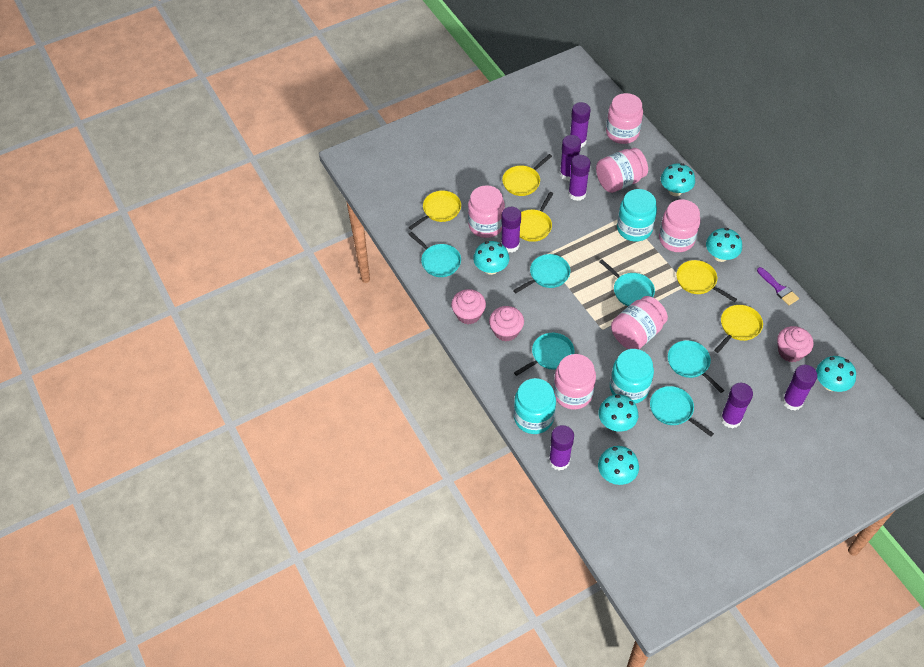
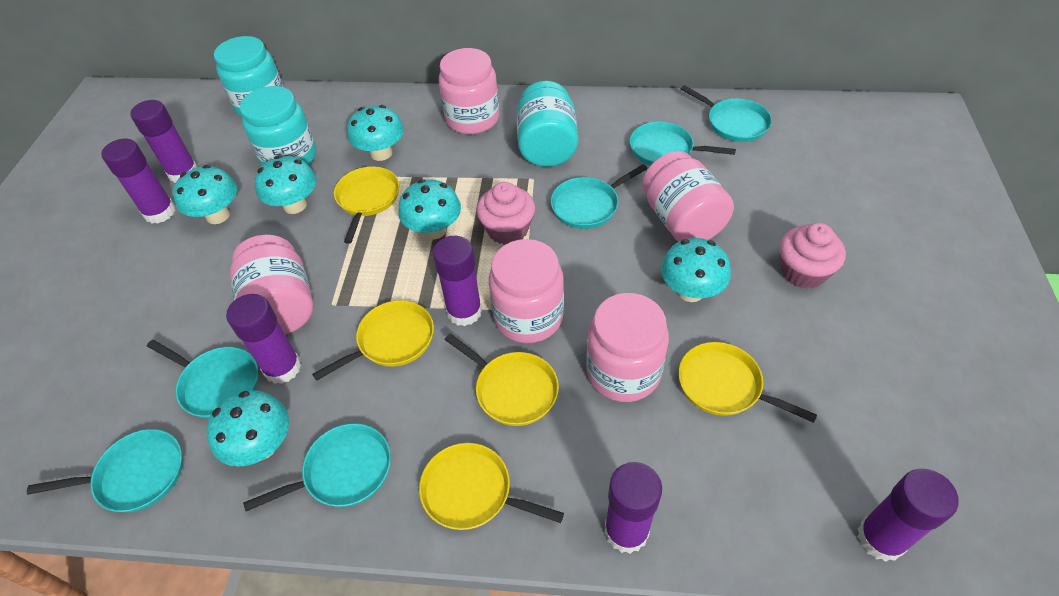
pink cupcake: [451,289,486,325] [489,306,524,342] [777,326,814,362] = 3 -> [477,182,535,245] [780,223,846,289] = 2
pink jar: [468,185,505,238] [553,354,596,409] [596,148,648,193] [606,93,643,144] [611,296,668,349] [659,199,700,252] = 6 -> [230,235,313,335] [439,48,499,135] [489,239,564,343] [586,293,669,402] [642,151,734,242] = 5
purple brush: [757,267,799,305] = 1 -> none = 0
purple glue stick: [501,207,521,253] [549,425,574,470] [560,135,581,181] [568,155,590,201] [570,102,591,148] [721,383,753,428] [782,365,817,410] = 7 -> [101,139,176,224] [130,100,198,183] [226,294,301,384] [433,236,482,326] [604,462,662,554] [858,469,958,562] = 6

